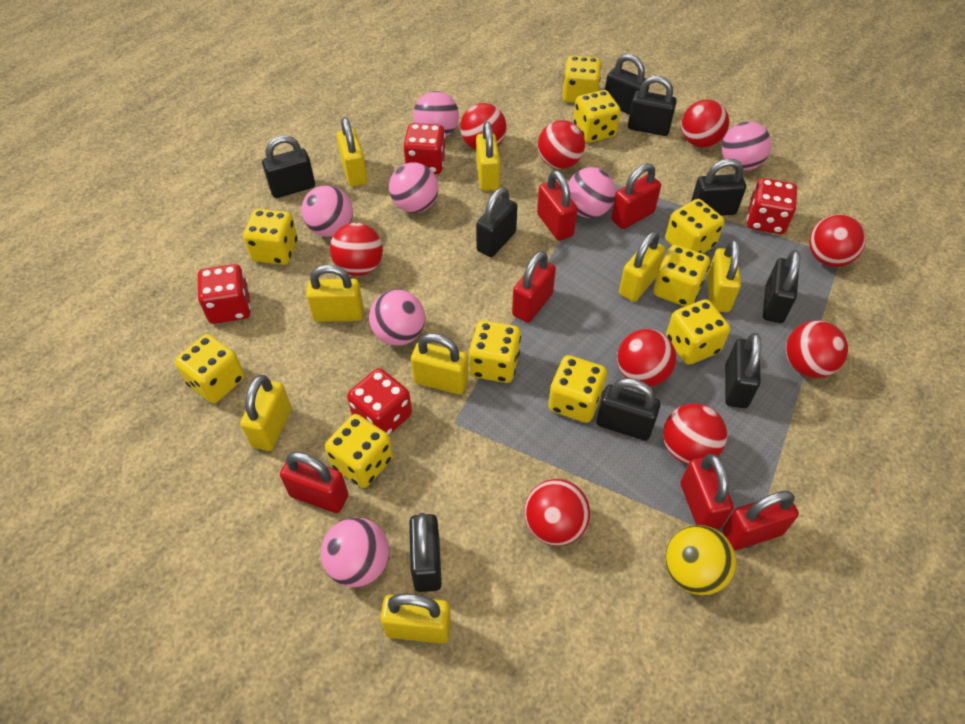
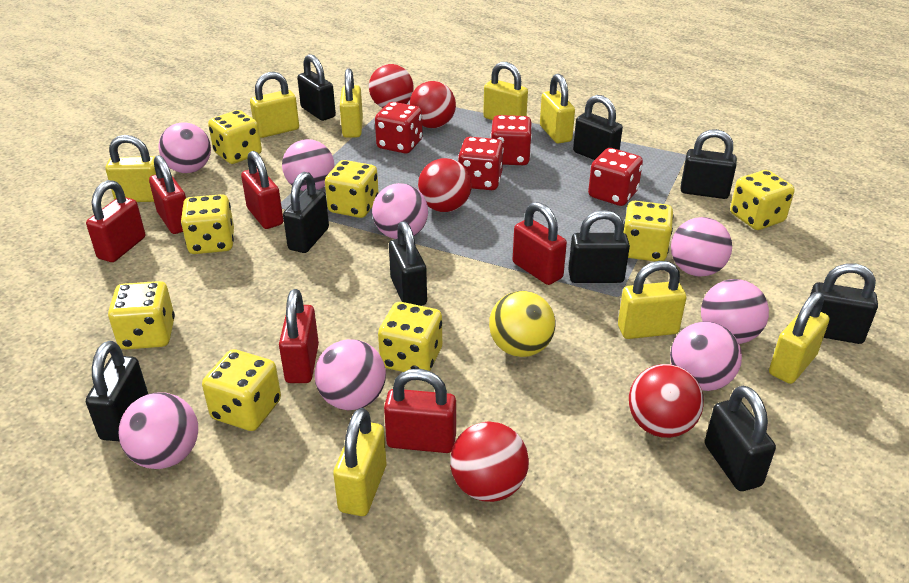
pink ball: [301,185,353,237] [321,517,389,587] [369,290,425,346] [389,162,438,213] [413,91,459,137] [568,167,616,218] [722,122,771,171] = 7 -> [119,392,198,469] [158,122,211,173] [282,139,335,191] [315,339,386,410] [372,183,428,239] [670,322,742,391] [671,217,732,277] [701,279,769,344] = 8
red ball: [330,223,383,276] [460,103,507,150] [524,479,590,546] [538,120,585,169] [617,329,676,387] [663,403,727,464] [681,99,729,148] [786,320,848,378] [809,214,866,267] = 9 -> [369,64,414,108] [409,81,456,128] [418,158,472,212] [450,422,529,502] [629,364,704,438] = 5
yellow dice: [175,334,245,403] [243,209,298,265] [325,414,393,488] [469,320,521,383] [548,355,607,423] [563,56,601,103] [573,90,621,143] [653,245,710,307] [665,199,725,254] [666,299,730,365] = 10 -> [108,281,175,350] [181,194,234,254] [202,349,281,431] [208,110,262,164] [325,160,379,218] [378,302,442,372] [623,201,674,261] [730,170,795,230] = 8

